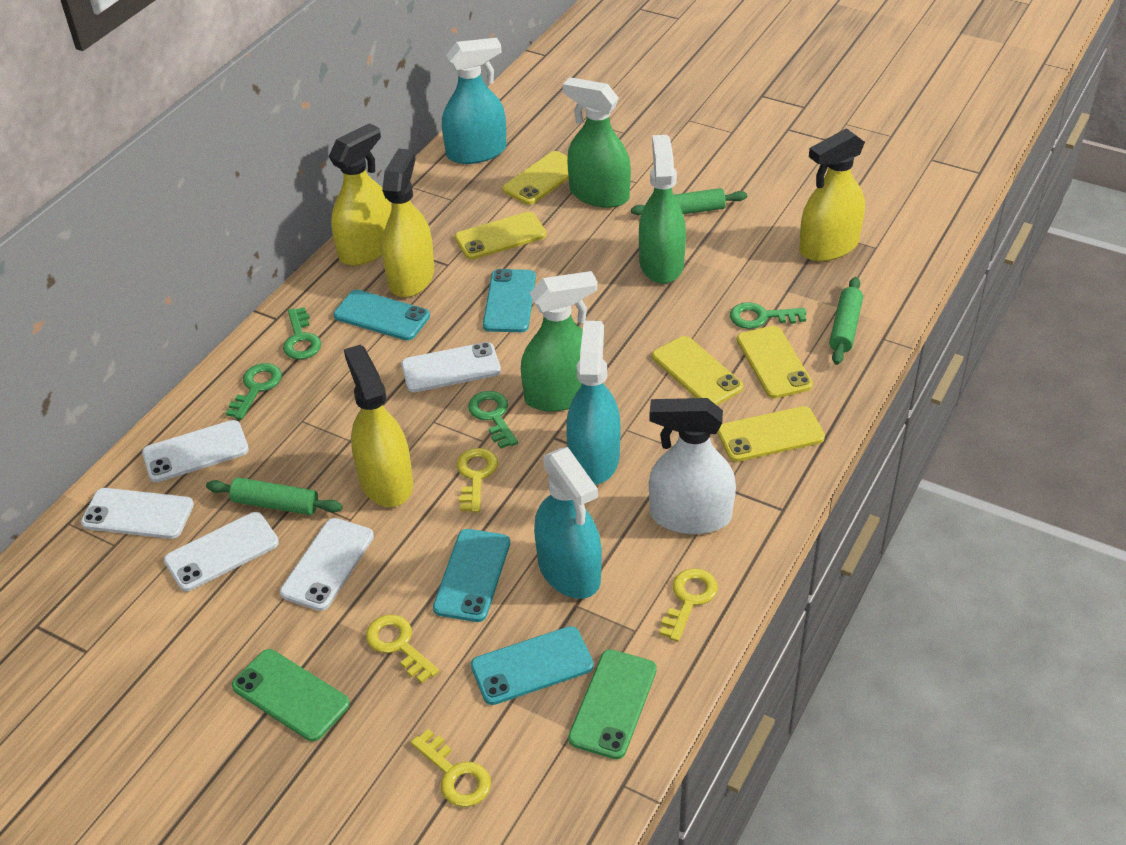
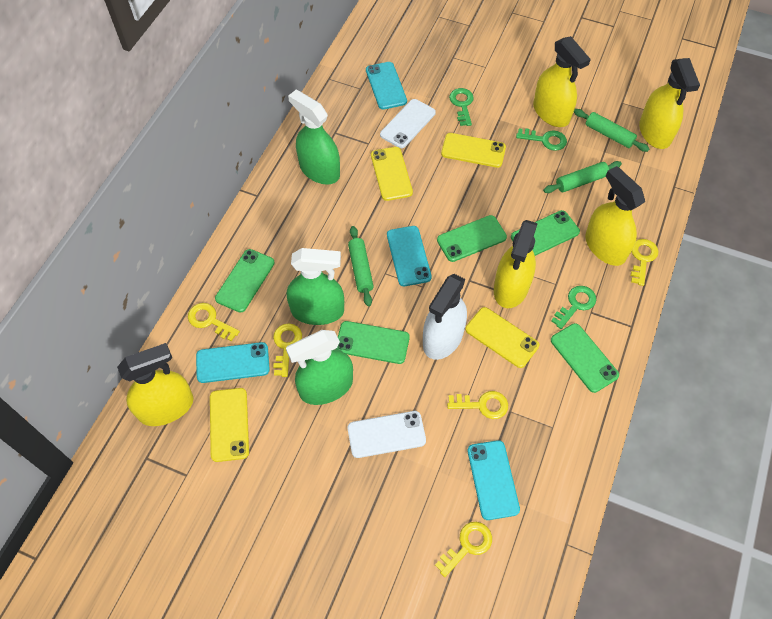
green key: [226,363,282,420] [283,307,321,360] [468,391,518,449] [730,302,806,329] = 4 -> [449,88,474,126] [516,128,567,151] [551,286,596,329] = 3
green phone: [232,649,350,742] [568,649,657,759] = 2 -> [215,249,275,312] [336,321,410,364] [437,215,507,262] [511,210,580,256] [551,323,619,393] = 5
turquoise spray bottle: [442,38,507,164] [534,447,602,599] [566,321,621,485] = 3 -> none = 0
white phone: [81,488,194,539] [142,420,249,482] [164,512,279,591] [280,518,374,611] [401,342,501,392] = 5 -> [348,411,426,458] [380,99,436,148] = 2
yellow key: [366,615,439,683] [411,729,491,807] [457,448,498,513] [659,568,718,642] = 4 -> [188,303,240,341] [273,323,302,377] [435,522,492,577] [447,391,508,419] [631,239,659,286] = 5
yellow phone: [455,212,547,260] [502,151,569,205] [652,336,743,405] [717,406,825,462] [737,326,813,398] = 5 -> [210,388,249,462] [371,147,413,201] [441,133,506,168] [466,307,539,368] = 4
yellow spray bottle: [329,123,392,266] [344,345,413,507] [382,149,434,297] [799,128,865,261] = 4 -> [117,343,194,426] [494,220,538,308] [533,36,591,127] [585,166,645,266] [639,58,700,149] = 5

